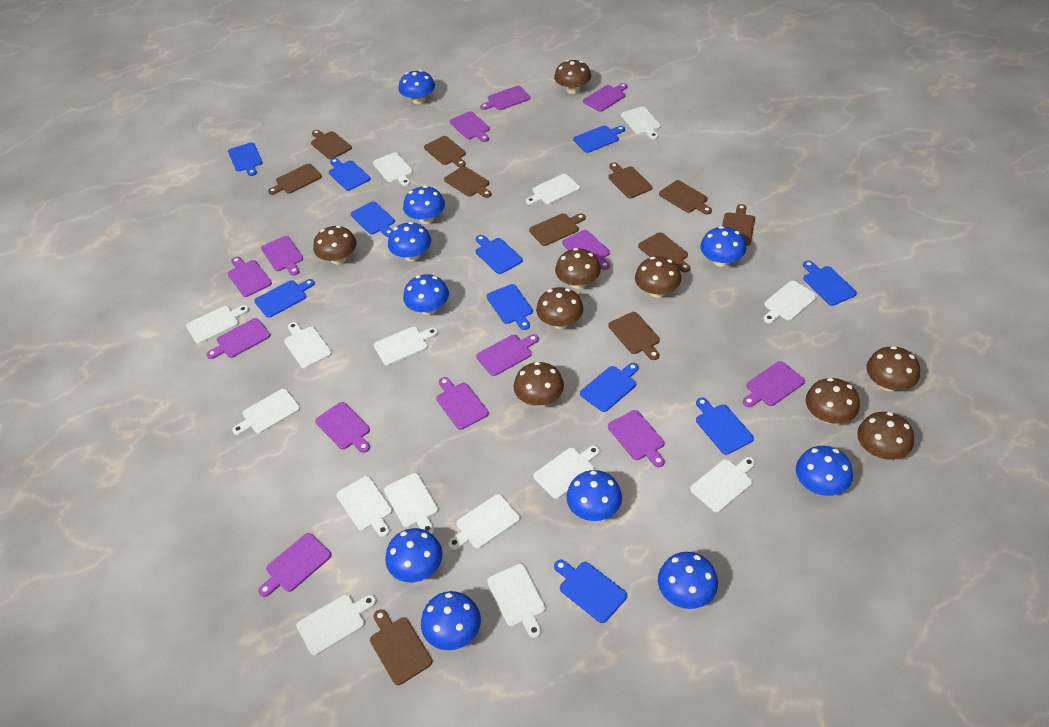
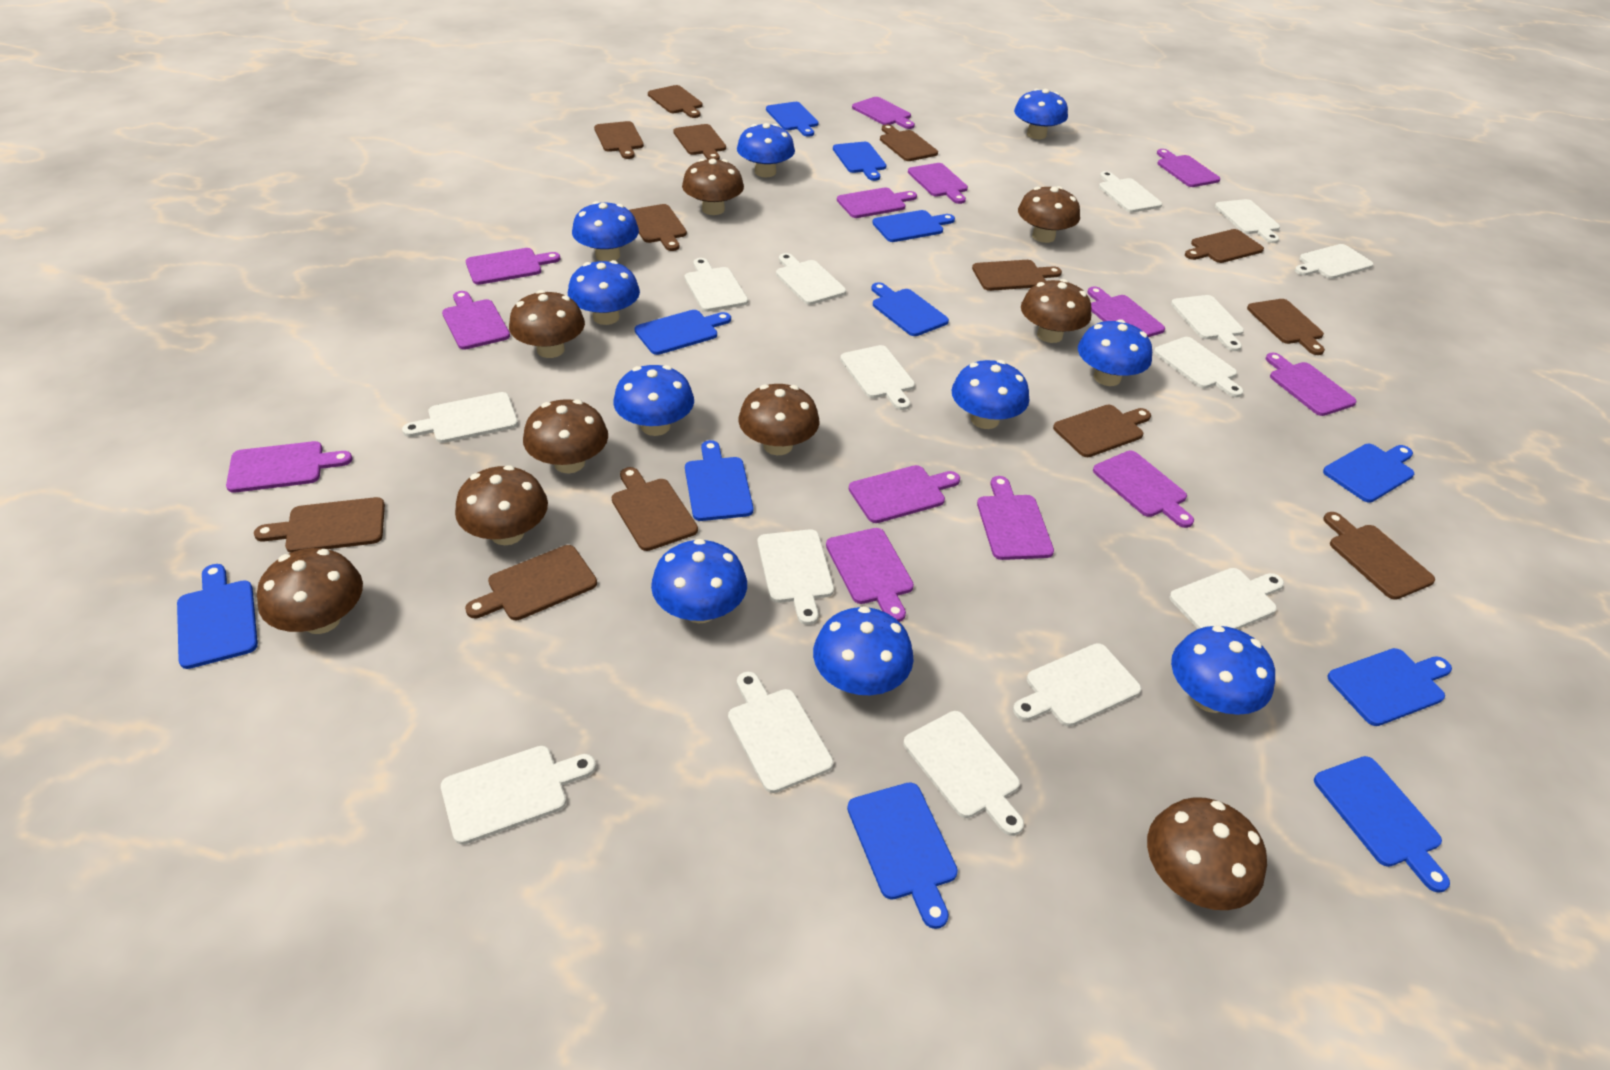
brown cutting board: [268,164,322,195] [311,130,352,160] [370,609,432,685] [424,136,466,167] [444,166,492,198] [529,213,586,246] [608,162,652,198] [609,312,660,360] [638,232,690,272] [659,180,712,214] [722,204,755,246] = 11 -> [254,497,385,553] [465,545,597,620] [594,121,644,159] [612,467,698,551] [629,204,687,251] [648,85,703,118] [673,124,726,160] [880,124,938,161] [972,260,1062,291] [1053,405,1151,457] [1185,229,1264,263] [1247,299,1325,355] [1323,512,1435,600] = 13

